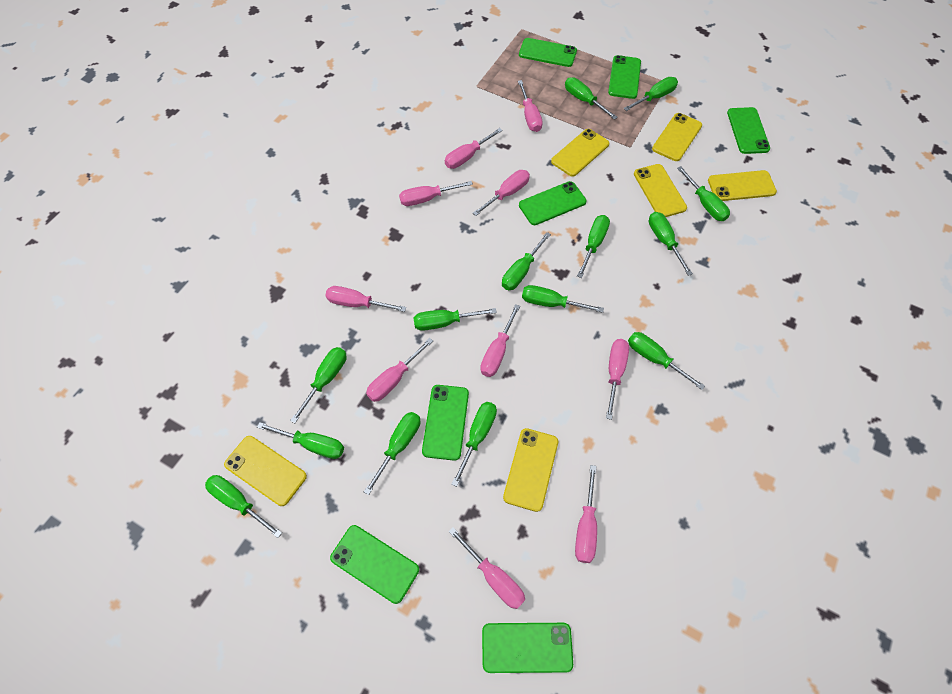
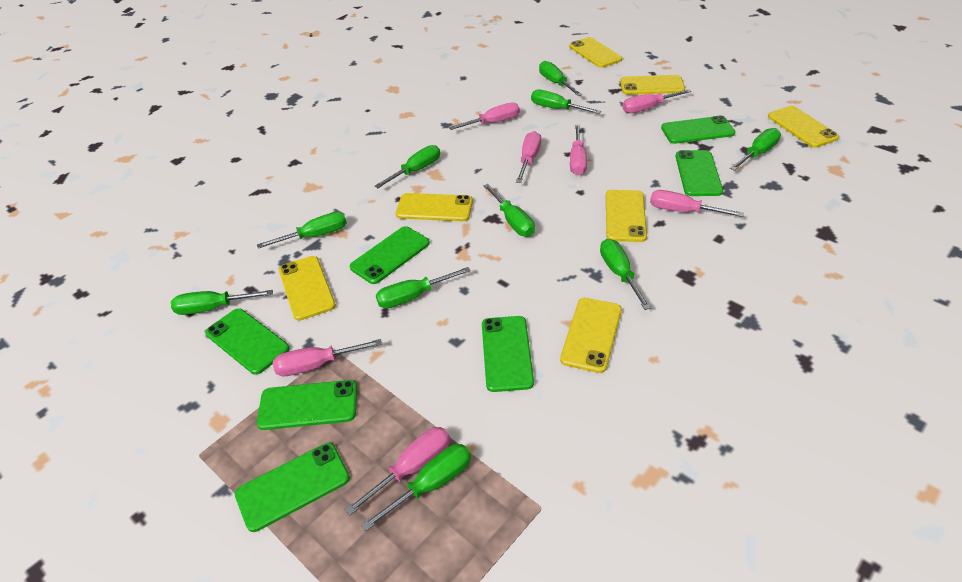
green screwdriver: [205,475,282,538] [257,422,344,459] [290,347,347,423] [364,412,420,495] [413,308,497,331] [451,402,497,487] [502,232,551,290] [522,285,604,313] [565,77,618,120] [577,215,610,278] [623,77,678,111] [628,332,705,390] [649,212,693,276] [677,166,730,221] = 14 -> [171,290,273,315] [257,212,347,249] [361,444,471,531] [375,145,440,188] [376,267,471,308] [483,184,535,237] [531,90,601,114] [539,61,582,96] [600,239,651,310] [730,128,781,171] = 10
pink screwdriver: [325,286,406,312] [366,338,433,402] [399,181,473,206] [445,128,503,169] [448,527,525,609] [473,170,530,216] [481,304,520,377] [518,80,543,132] [575,465,597,563] [606,339,629,420] = 10 -> [273,339,382,376] [345,427,450,516] [449,102,520,130] [516,131,541,183] [570,125,587,175] [622,89,692,113] [650,190,744,217] = 7
yellow phone: [224,436,307,506] [503,428,558,512] [551,129,609,177] [634,164,687,217] [652,113,702,161] [708,170,777,201] = 6 -> [279,256,336,321] [396,193,473,221] [560,298,622,373] [569,37,622,68] [606,190,647,242] [620,75,685,95] [768,106,839,148] = 7

